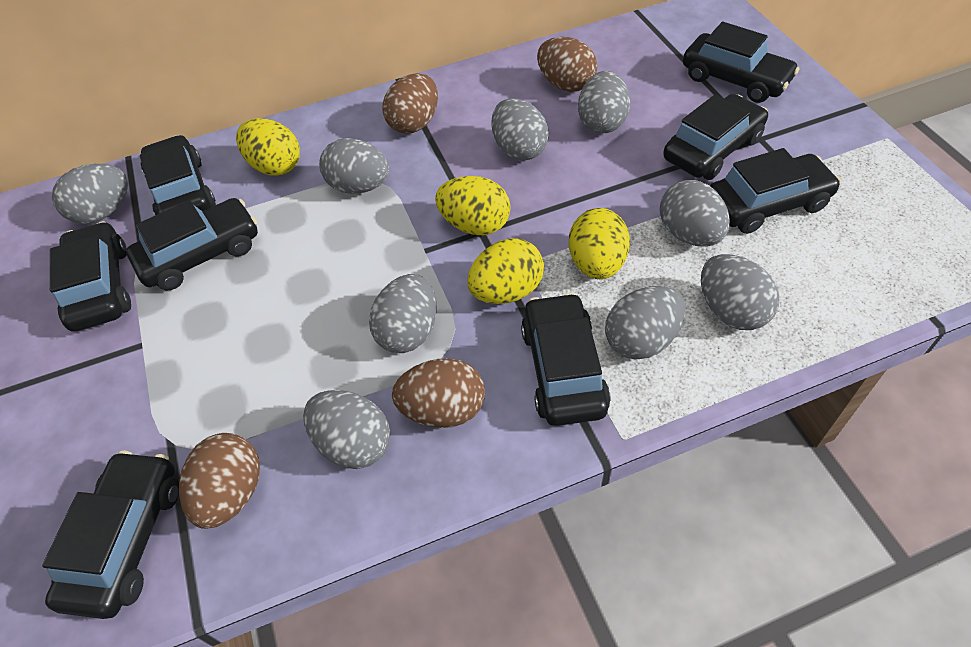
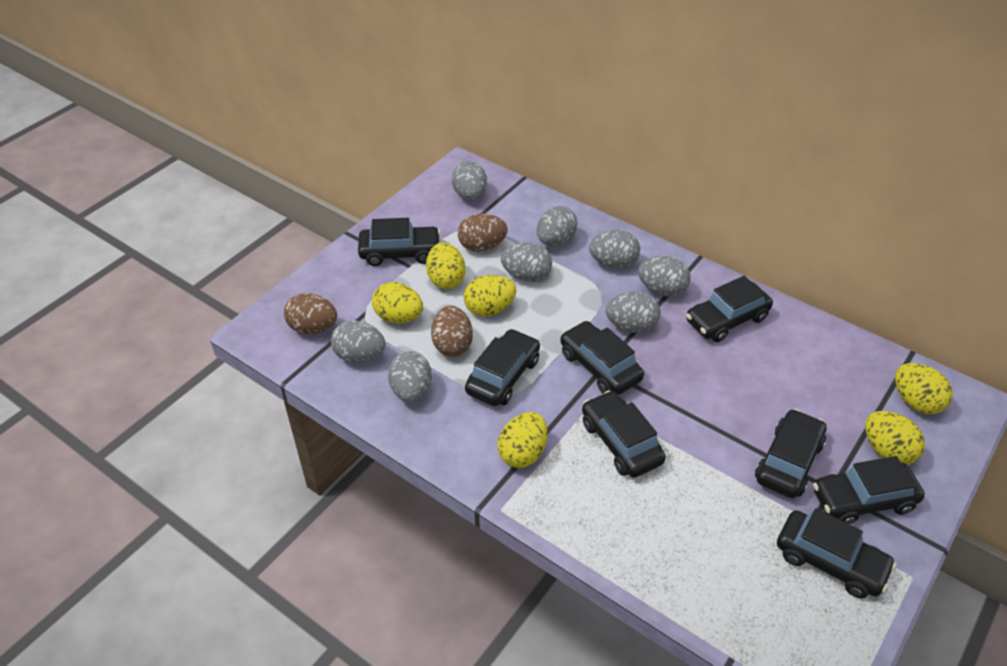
brown egg: [179,433,260,529] [382,73,438,134] [392,358,485,428] [537,37,597,92] = 4 -> [284,293,337,334] [431,306,473,357] [458,214,508,252] = 3
grey egg: [52,164,128,224] [303,390,390,469] [319,138,389,194] [369,274,436,353] [492,98,549,161] [578,71,630,133] [605,286,686,360] [660,180,730,247] [701,254,780,330] = 9 -> [331,320,386,363] [388,351,432,402] [451,161,487,200] [501,243,552,282] [537,206,577,246] [589,230,640,268] [606,292,661,333] [638,256,691,296] = 8
yellow egg: [236,118,300,176] [435,176,511,235] [467,238,544,304] [569,208,630,279] = 4 -> [372,282,423,323] [426,243,465,289] [464,275,516,316] [498,412,547,468] [865,411,925,465] [895,363,953,414] = 6

